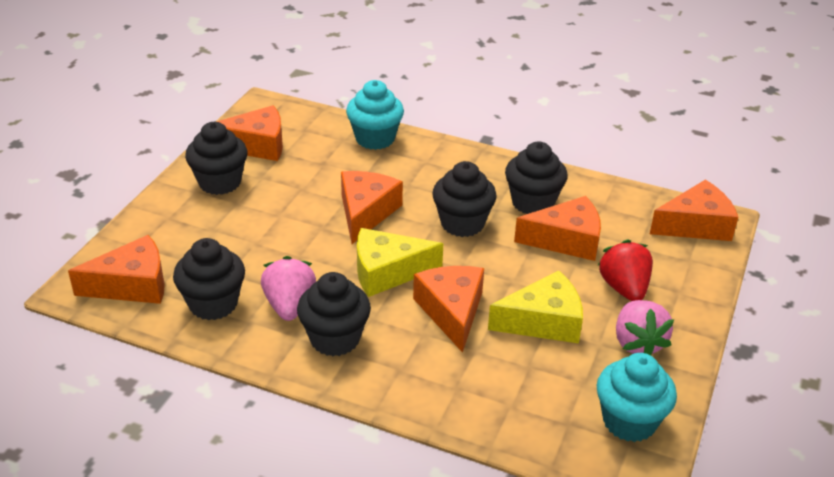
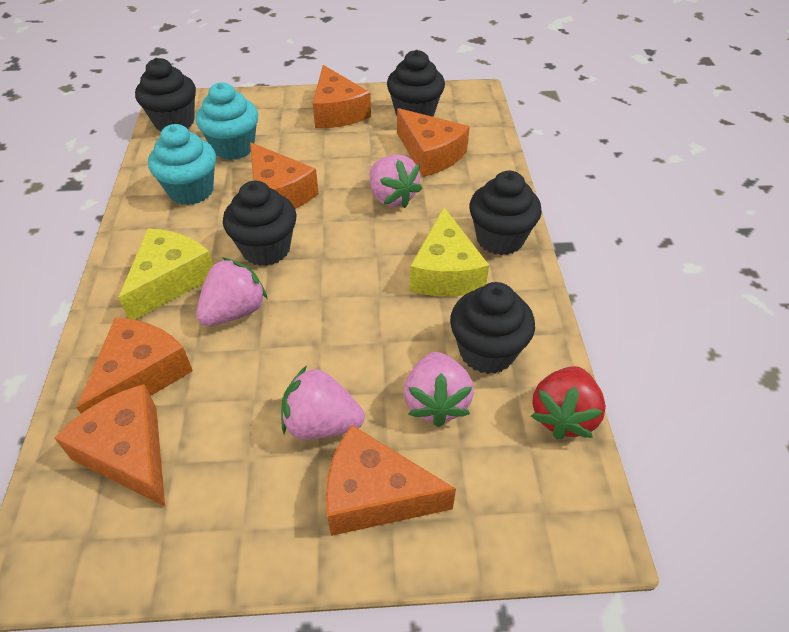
pink strawberry: [261,256,316,321] [616,300,674,356] = 2 -> [196,257,268,326] [281,366,365,439] [370,154,422,208] [404,352,474,427] = 4

